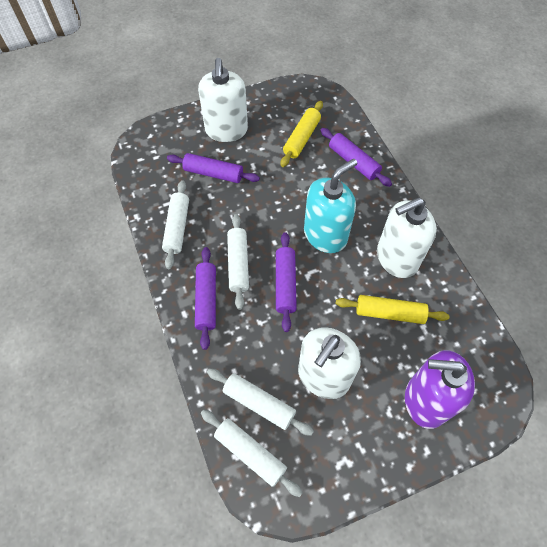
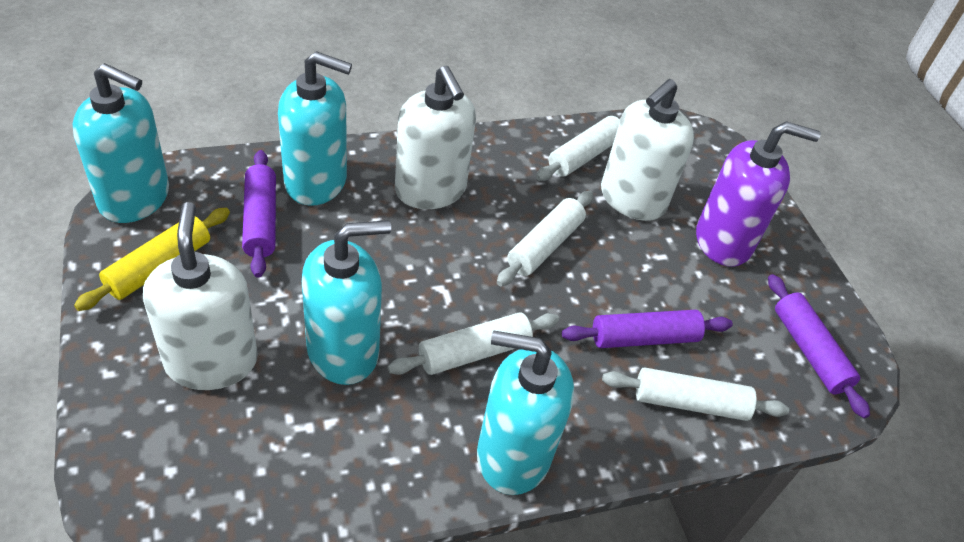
purple rolling pin: [167,153,260,183] [195,247,216,350] [276,232,297,332] [320,128,392,187] = 4 -> [242,150,276,278] [562,310,733,348] [768,274,870,418] = 3
turquoise soap dispenser: [304,159,357,253] = 1 -> [72,63,169,223] [278,51,352,206] [302,220,391,385] [477,330,574,495] = 4
yellow rolling pin: [280,101,323,167] [335,295,450,324] = 2 -> [74,208,230,311] = 1

